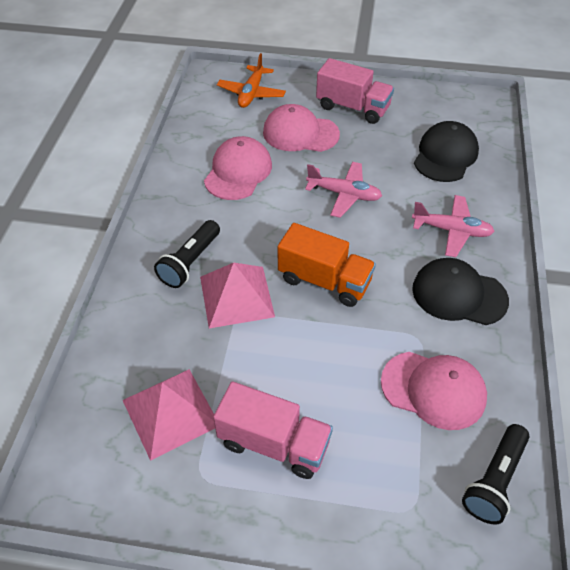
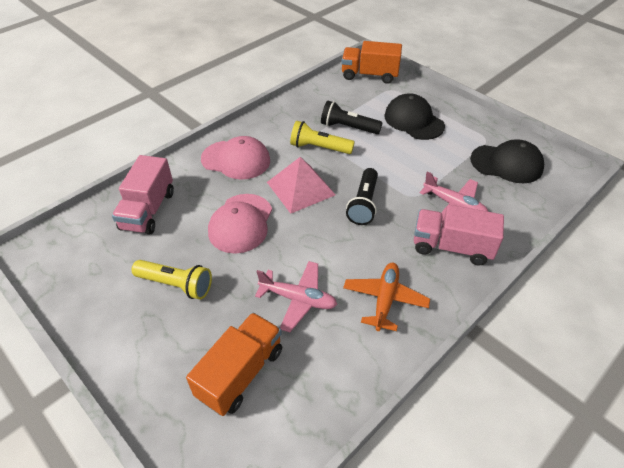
orange truck: [277,223,376,307] = 1 -> [186,312,282,416] [341,41,402,84] = 2
pink cap: [204,136,272,200] [263,104,340,152] [381,352,487,430] = 3 -> [201,136,270,180] [208,194,272,254] = 2
pink pyramid: [123,369,215,461] [200,263,275,328] = 2 -> [267,157,336,214] = 1
yellow flashlight: none = 0 -> [132,260,212,300] [290,121,355,154] = 2

